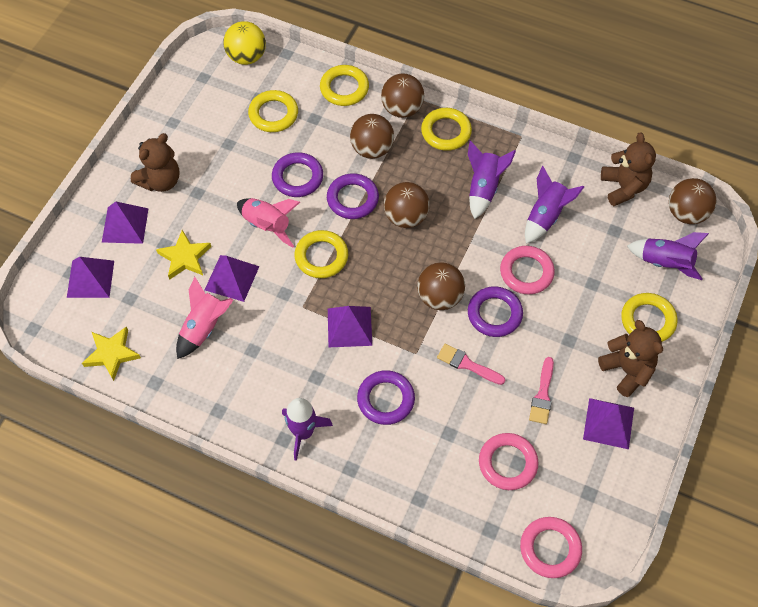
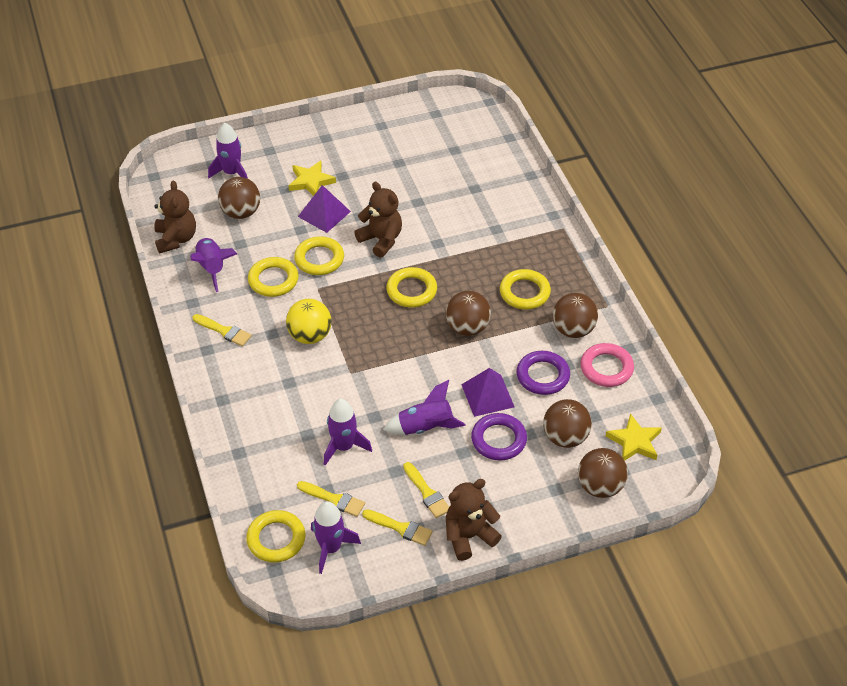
pink brush: [437,344,505,385] [529,357,554,424] = 2 -> none = 0
pink ring: [479,433,539,490] [500,246,555,294] [520,517,582,578] = 3 -> [580,343,634,387] = 1
pink rocket: [176,277,233,359] [237,198,300,248] = 2 -> none = 0
purple pyramid: [67,257,114,298] [102,202,149,244] [205,255,260,302] [328,306,372,347] [583,398,634,449] = 5 -> [298,185,351,233] [461,368,514,417] = 2
purple ring: [272,152,323,197] [327,174,379,219] [357,370,415,425] [468,286,523,337] = 4 -> [471,413,527,461] [517,351,570,395] = 2
purple rocket: [282,398,333,461] [468,140,516,219] [525,166,584,244] [627,232,709,280] = 4 -> [190,237,237,292] [208,123,248,179] [311,501,361,574] [324,399,372,465] [383,380,466,435] = 5
yellow brush: none = 0 -> [192,314,252,346] [297,481,365,517] [362,509,433,546] [403,462,449,518] = 4

